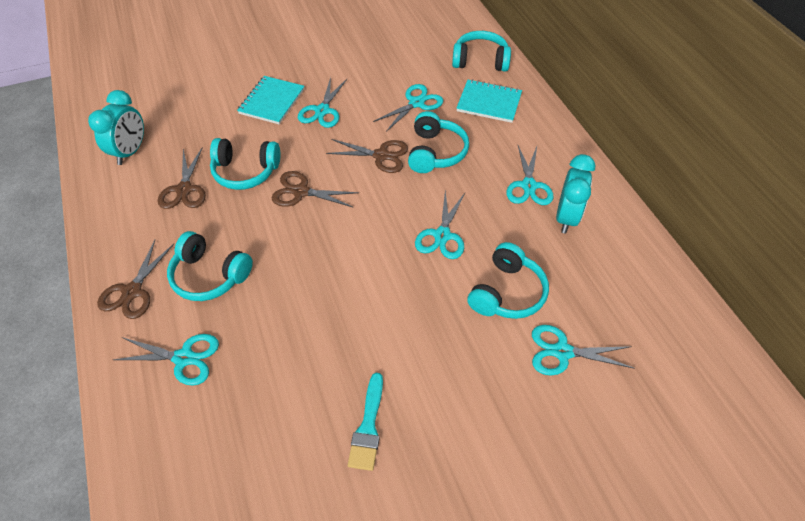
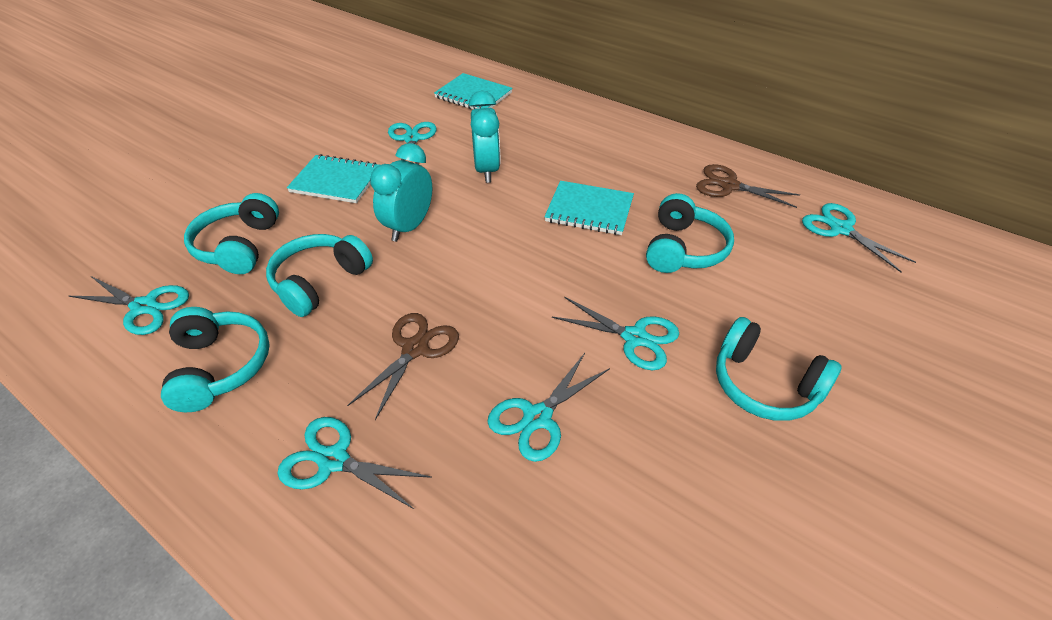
brown scissors: [97,240,174,319] [158,147,206,209] [272,171,359,208] [326,139,408,173] = 4 -> [347,313,459,420] [696,164,800,208] = 2
turquoise brush: [348,373,383,471] = 1 -> none = 0
turquoise notebook: [237,76,304,124] [456,79,522,123] = 2 -> [287,154,379,203] [434,73,513,109] [544,181,634,235] = 3

